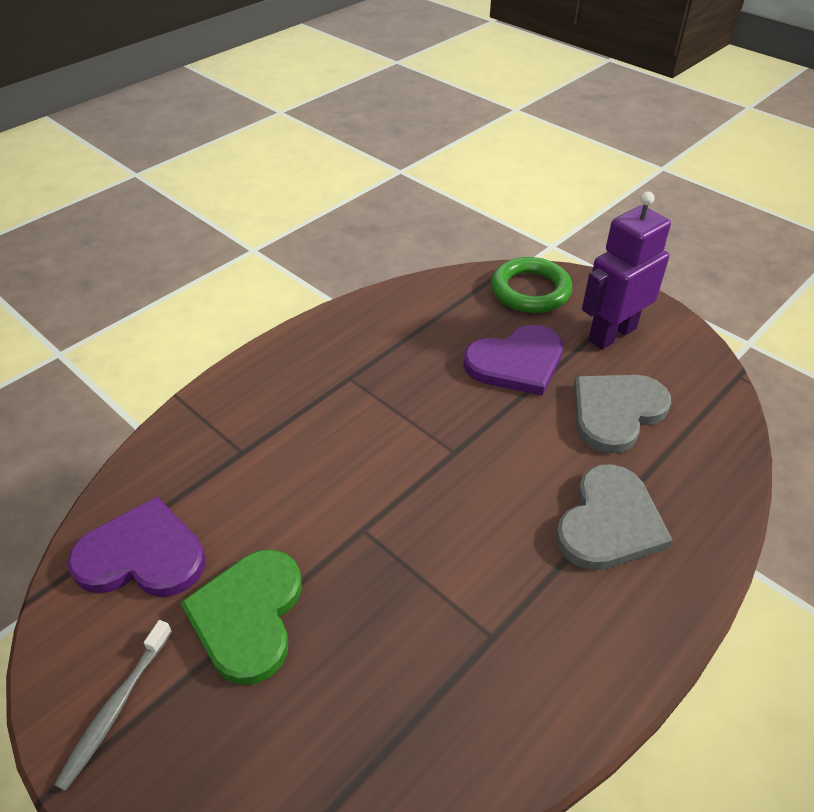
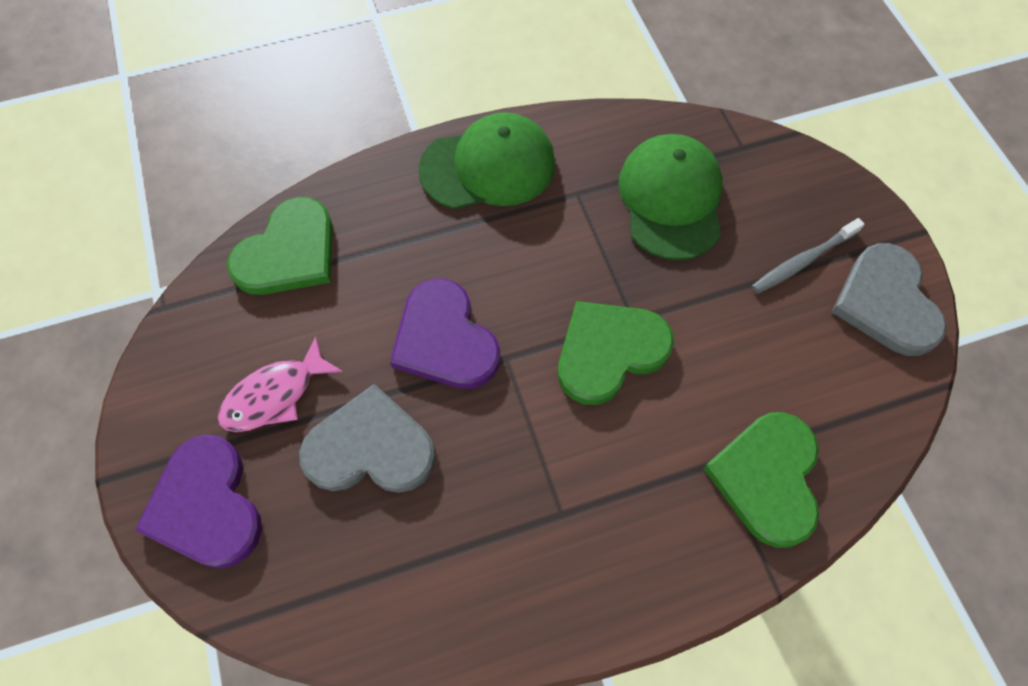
green cap: none = 0 -> [419,112,555,209] [618,134,723,260] = 2
green heart: [180,549,302,685] = 1 -> [227,197,333,295] [558,301,674,405] [703,412,819,548] = 3
green ring: [491,257,572,313] = 1 -> none = 0
pink fish: none = 0 -> [218,336,343,432] = 1
purple robot: [582,192,671,350] = 1 -> none = 0

